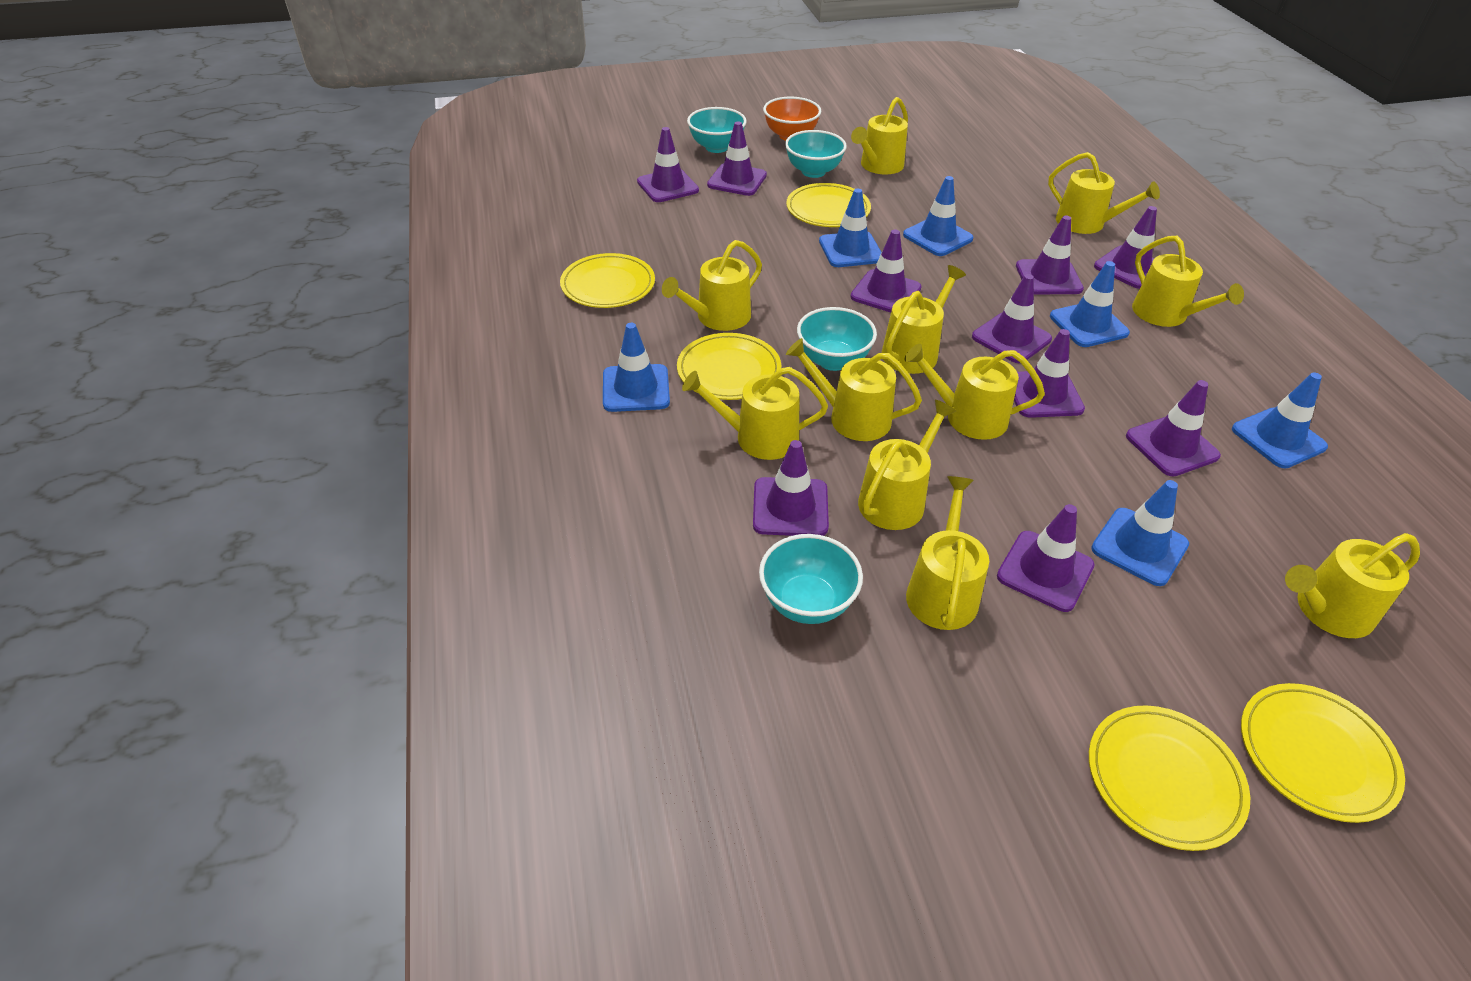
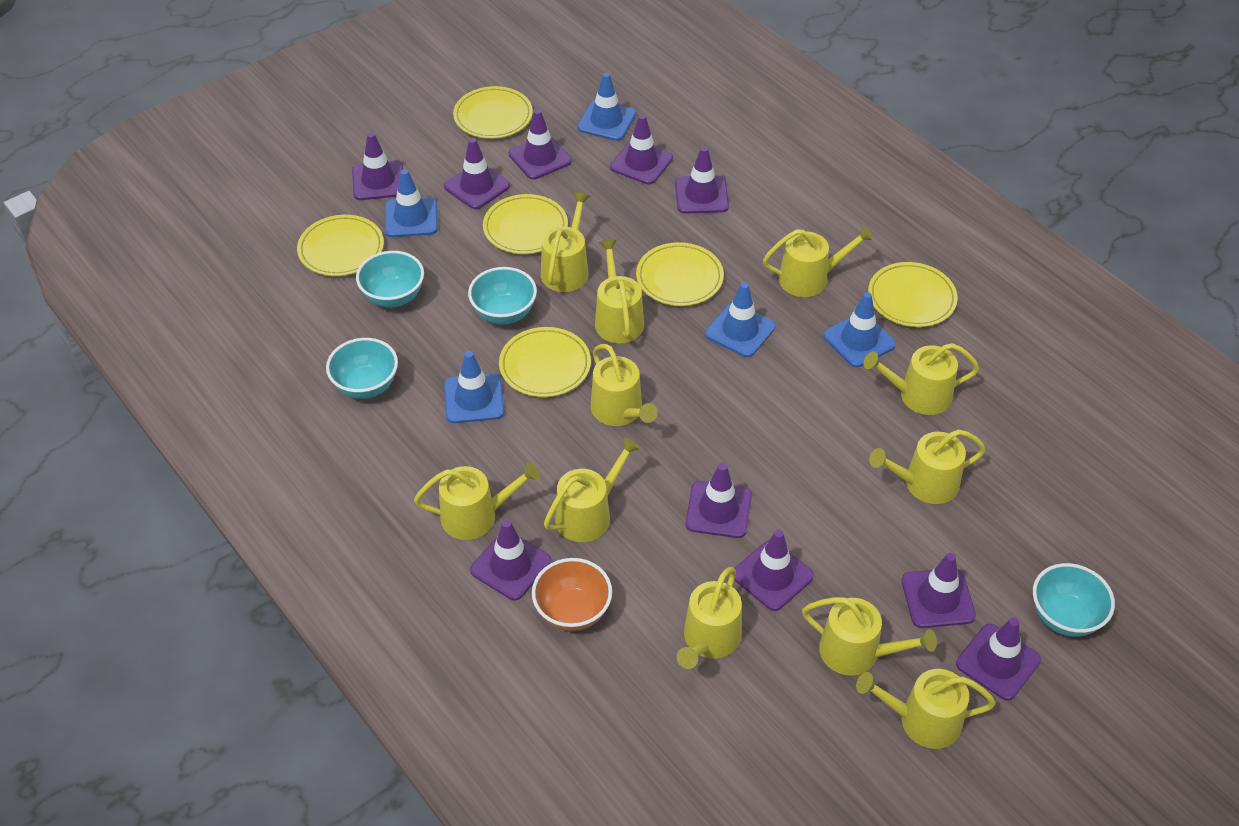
blue traffic cone: [603,323,670,412] [819,189,882,267] [903,176,973,256] [1050,261,1130,347] [1091,480,1189,586] [1232,372,1328,468] = 6 -> [385,169,438,237] [444,351,504,423] [577,73,636,141] [705,282,775,357] [823,292,896,367] = 5
yellow plate: [560,253,655,308] [677,333,781,400] [786,183,871,227] [1089,705,1250,851] [1241,683,1405,823] = 5 -> [297,215,384,276] [453,86,533,139] [483,194,568,254] [499,327,591,397] [636,242,724,306] [868,262,958,327] = 6

